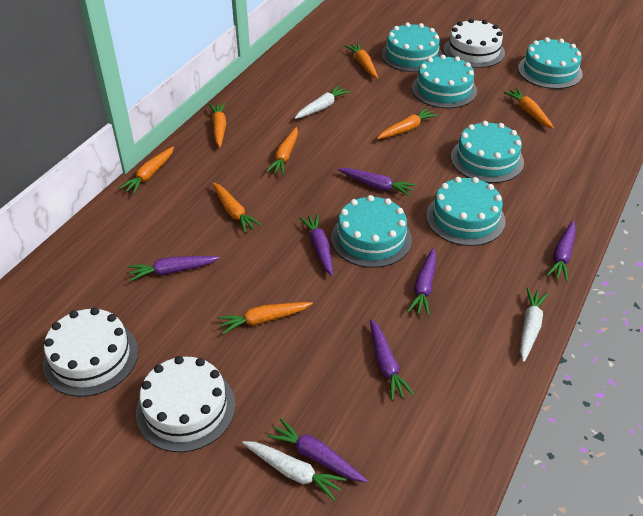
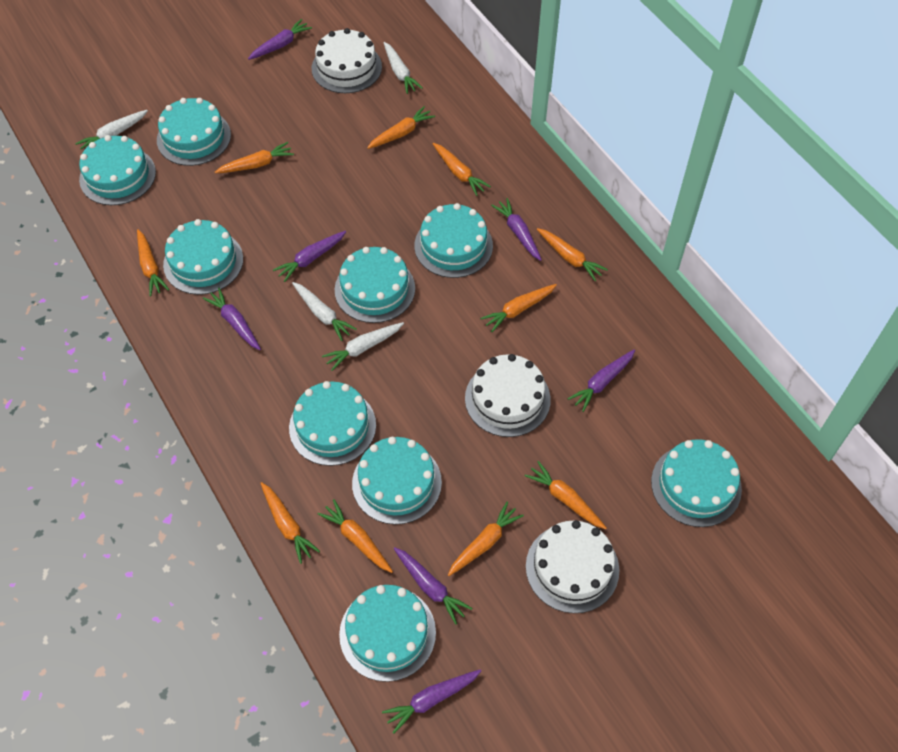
orange carrot: [119,146,174,194] [209,102,226,148] [212,182,262,233] [217,302,313,334] [266,127,298,175] [345,43,378,79] [377,107,438,139] [503,88,554,129] = 8 -> [137,229,169,296] [215,142,294,173] [260,482,320,564] [317,499,393,573] [367,106,435,149] [433,143,491,196] [448,501,524,576] [480,284,557,332] [525,461,607,529] [537,228,608,282] = 10
turquoise cake: [331,195,412,268] [381,23,443,72] [412,55,477,108] [426,177,506,246] [451,121,524,183] [518,37,583,89] = 6 -> [79,135,156,205] [157,98,231,166] [163,219,243,295] [289,381,376,466] [335,247,415,323] [339,585,436,682] [352,437,442,525] [415,203,493,278] [651,439,742,527] = 9
white carrot: [242,441,346,501] [295,85,350,119] [520,288,549,362] = 3 -> [76,110,148,149] [292,282,357,341] [322,322,404,371] [384,42,423,94] = 4

